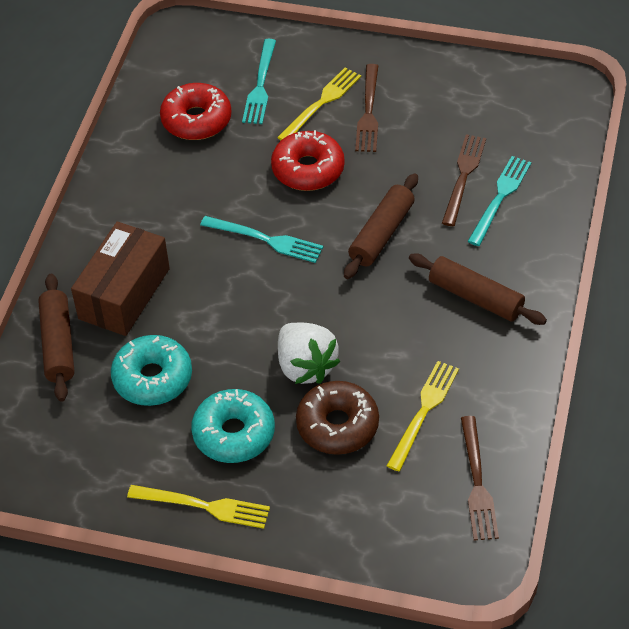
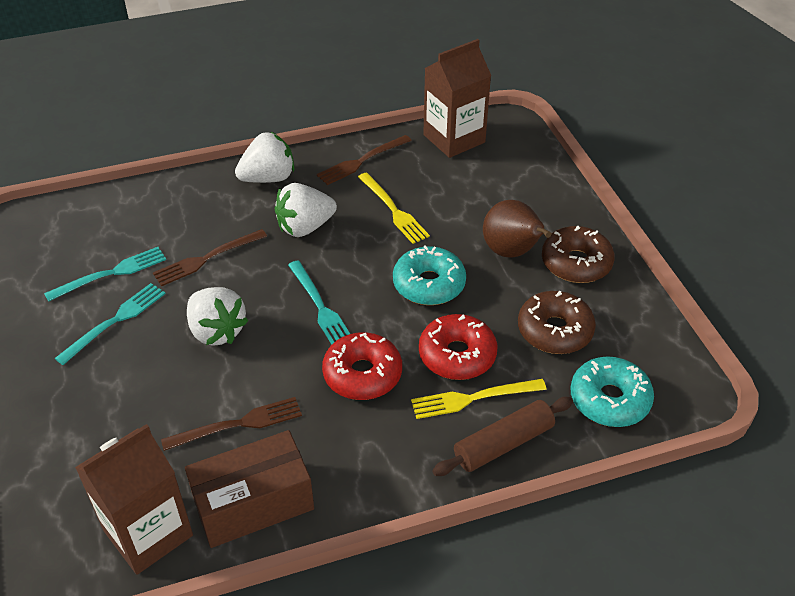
brown carton: none = 0 -> [75,424,193,575] [423,39,491,158] = 2
brown donut: [296,381,379,455] = 1 -> [518,291,596,354] [542,225,615,283] = 2
brown pear: none = 0 -> [483,200,551,257] = 1
brown rolling pin: [38,274,74,402] [344,173,418,279] [409,254,547,325] = 3 -> [432,397,573,476] = 1
white strawberry: [278,323,340,384] = 1 -> [187,287,248,346] [235,132,295,183] [275,183,337,237] = 3
yellow fork: [127,485,270,529] [277,68,361,140] [387,361,459,471] = 3 -> [358,173,430,244] [411,379,547,419] = 2

